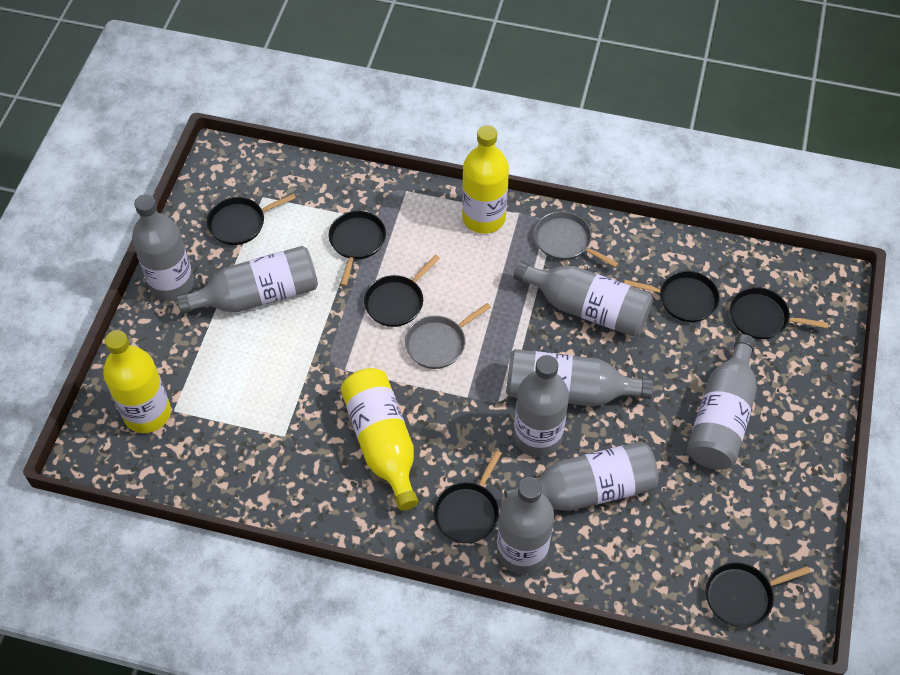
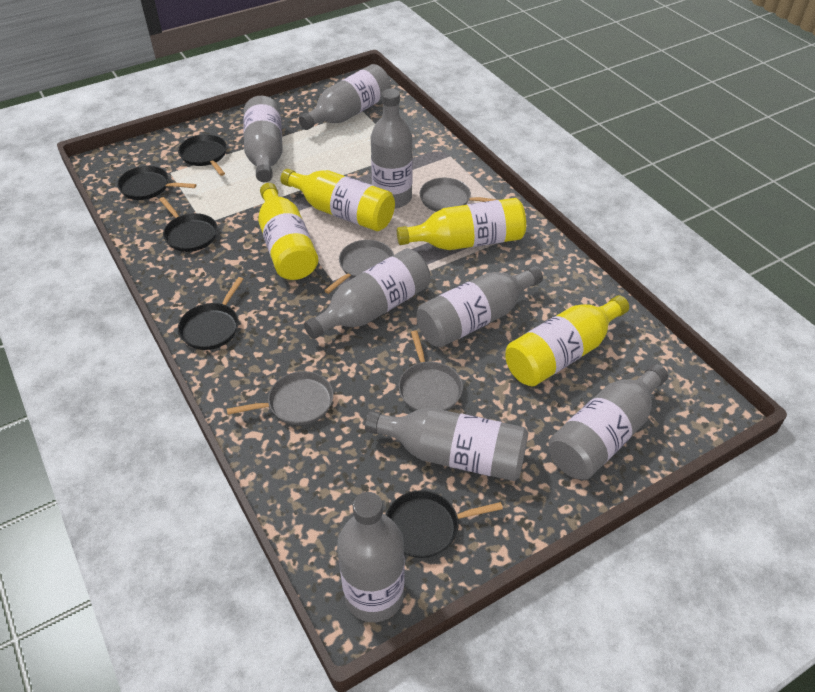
black pan: [207,194,296,245] [328,211,386,286] [364,255,440,327] [433,450,502,543] [624,271,720,322] [705,562,811,628] [730,287,828,339] = 7 -> [117,166,197,200] [159,197,218,252] [178,134,227,176] [178,277,243,350] [386,490,503,558] = 5
grey pan: [405,303,491,369] [534,211,619,268] = 2 -> [227,371,333,425] [324,240,394,294] [398,330,463,411] [420,178,498,212] = 4
yellow bottle: [103,330,171,433] [341,368,418,511] [462,125,509,234] = 3 -> [258,183,318,280] [280,169,395,231] [397,198,526,250] [505,295,629,387] = 4

